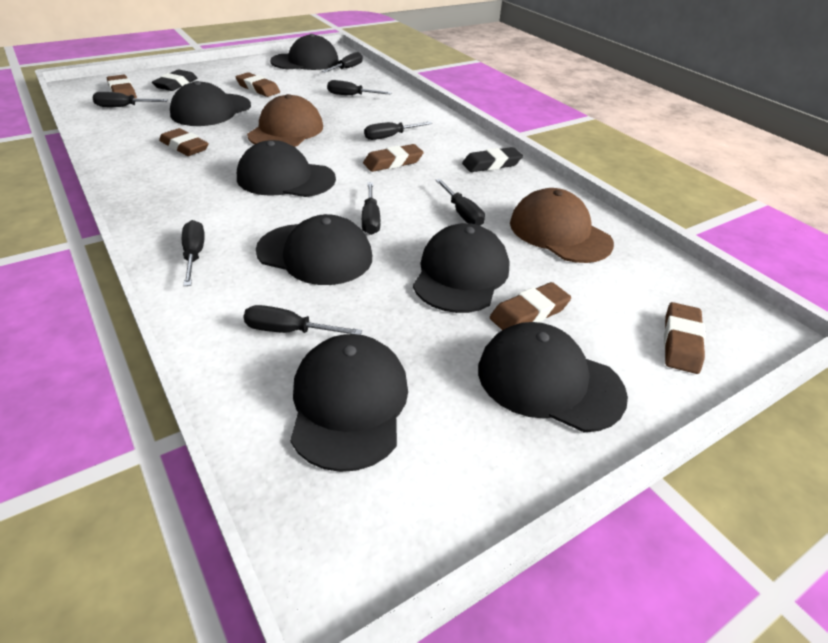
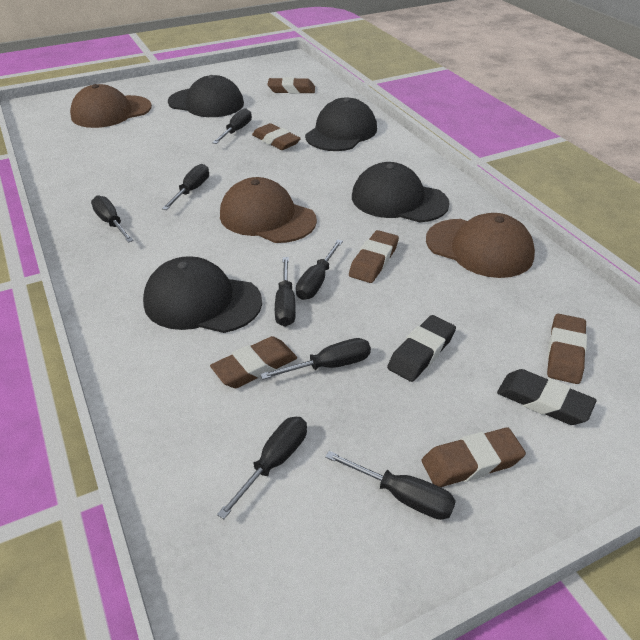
black cap: [170,81,251,126] [237,140,336,197] [256,214,372,285] [270,34,339,70] [290,334,408,472] [413,223,509,313] [478,322,628,432] = 7 -> [143,256,262,333] [168,75,244,117] [305,97,377,151] [352,162,449,222] = 4
brown cap: [247,94,323,147] [510,188,614,263] = 2 -> [70,84,152,128] [220,177,317,243] [426,213,535,278] = 3

